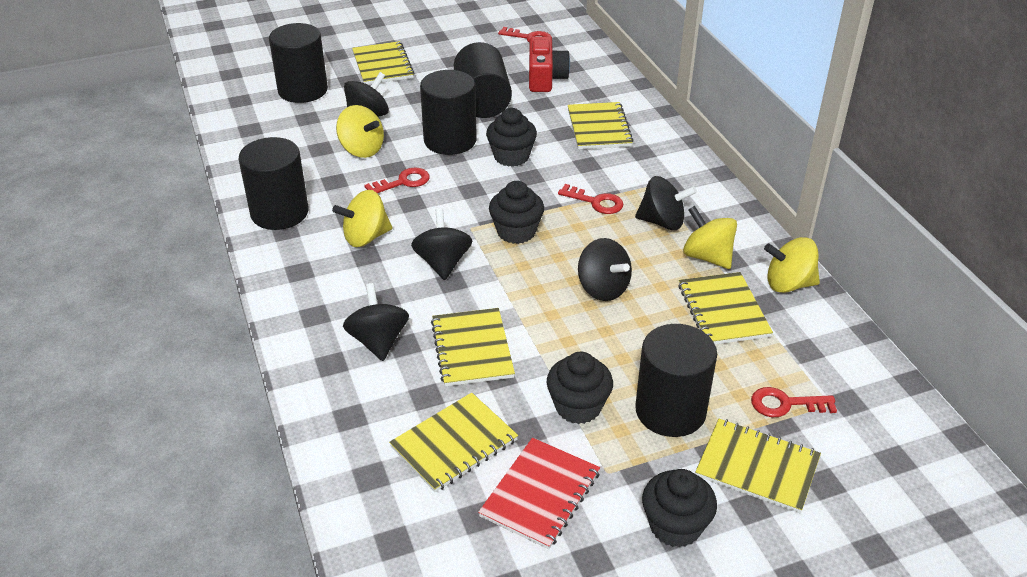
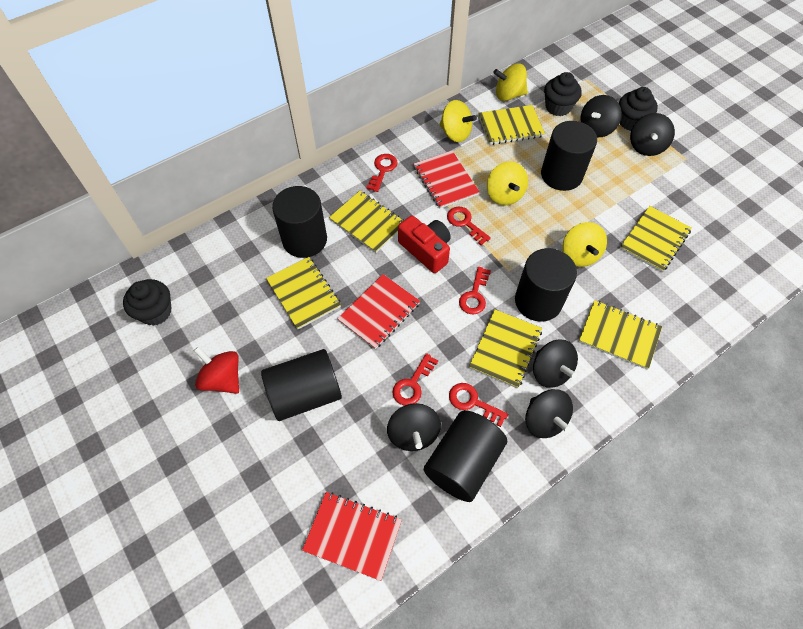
black cupcake: [486,108,537,167] [489,181,544,244] [547,352,613,424] [642,469,717,548] = 4 -> [123,279,172,326] [544,72,582,116] [619,87,658,131] = 3
red key: [364,167,430,193] [498,27,552,43] [558,184,624,214] [751,387,837,417] = 4 -> [366,154,398,192] [392,353,438,406] [447,207,491,245] [449,383,508,427] [459,267,491,314] = 5
red notebook: [478,438,600,549] = 1 -> [302,492,402,581] [337,274,420,349] [414,151,480,209] = 3
red spinning top: none = 0 -> [194,346,239,394] = 1

